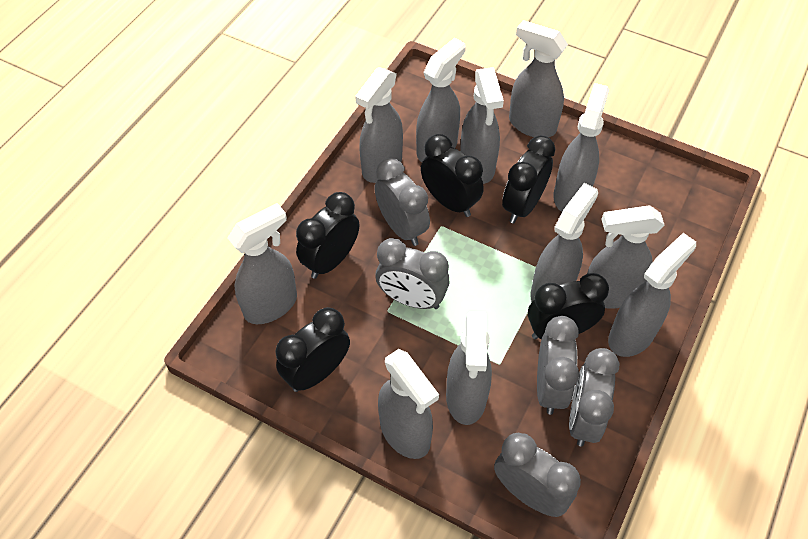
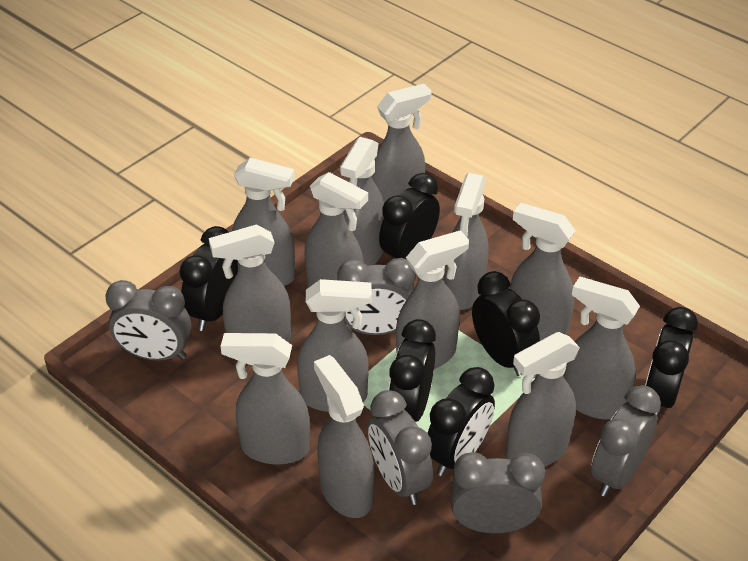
black clock: [275,307,350,392] [296,192,359,279] [421,134,484,217] [502,135,555,223] [528,273,609,340] = 5 -> [180,226,238,331] [379,173,440,259] [389,319,436,422] [428,367,495,476] [472,271,540,376] [645,307,698,418] = 6
grey spray bottle: [227,203,297,324] [355,67,403,183] [378,349,439,459] [416,38,466,162] [446,311,492,425] [460,67,504,184] [509,20,568,137] [530,183,598,302] [553,83,609,212] [587,205,664,309] [608,233,696,357] = 11 -> [209,225,291,342] [221,333,310,465] [232,158,295,286] [297,279,372,412] [304,172,368,288] [314,355,374,518] [340,137,384,266] [372,84,431,203] [396,230,469,369] [444,173,488,310] [506,332,580,467] [510,203,576,341] [563,276,640,419] = 13

